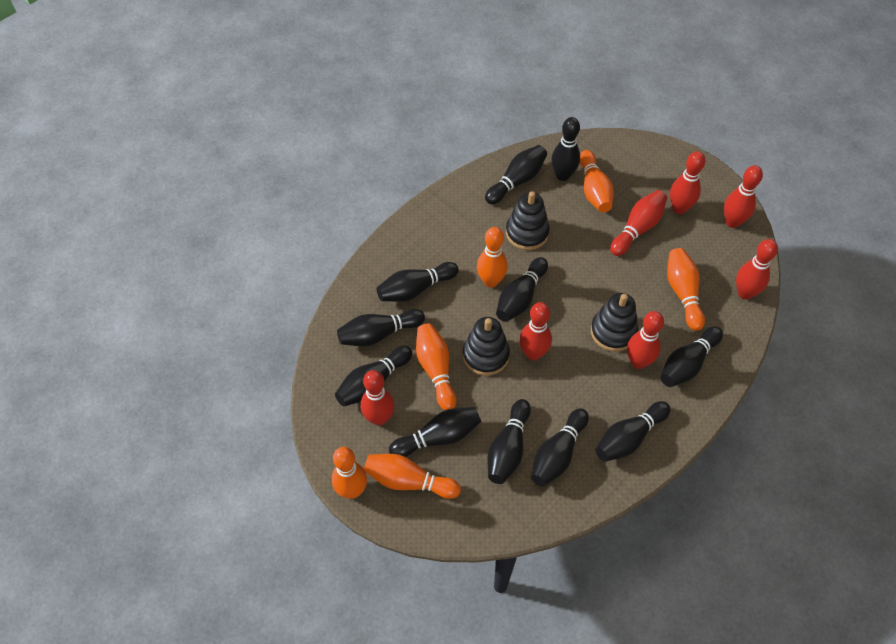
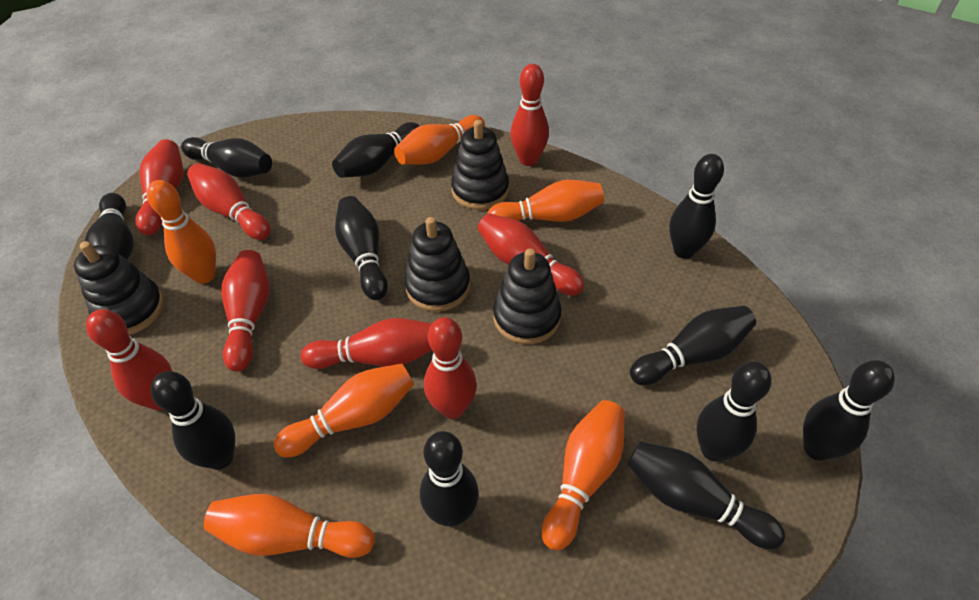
black stacking toy: [463,317,510,376] [506,191,550,250] [591,293,638,352] = 3 -> [74,241,164,335] [404,217,470,312] [451,120,509,210] [493,248,561,344] = 4
red bowling pin: [361,370,394,426] [519,302,552,360] [610,190,667,256] [627,311,664,369] [670,151,705,214] [724,165,763,228] [736,239,778,299] = 7 -> [86,309,172,410] [135,139,183,235] [187,163,271,240] [221,250,270,372] [301,318,432,369] [424,317,477,419] [477,213,584,296] [510,64,549,166] = 8

